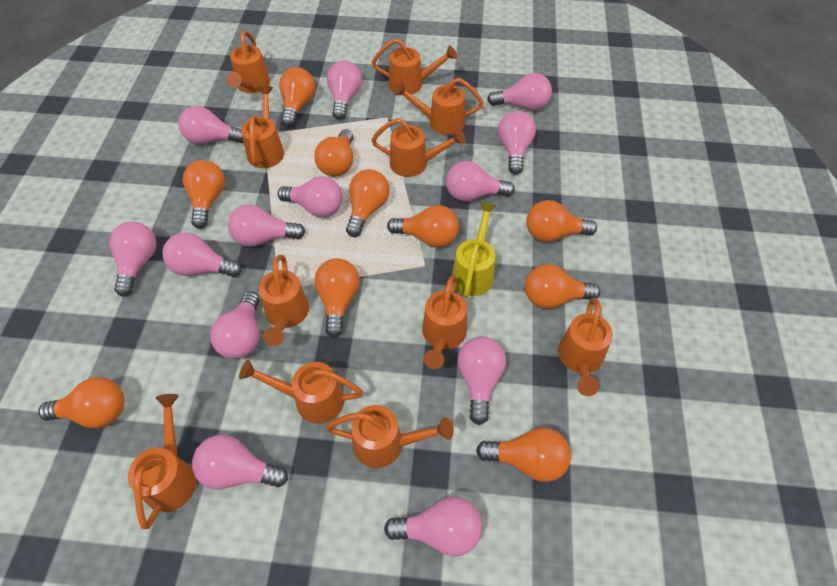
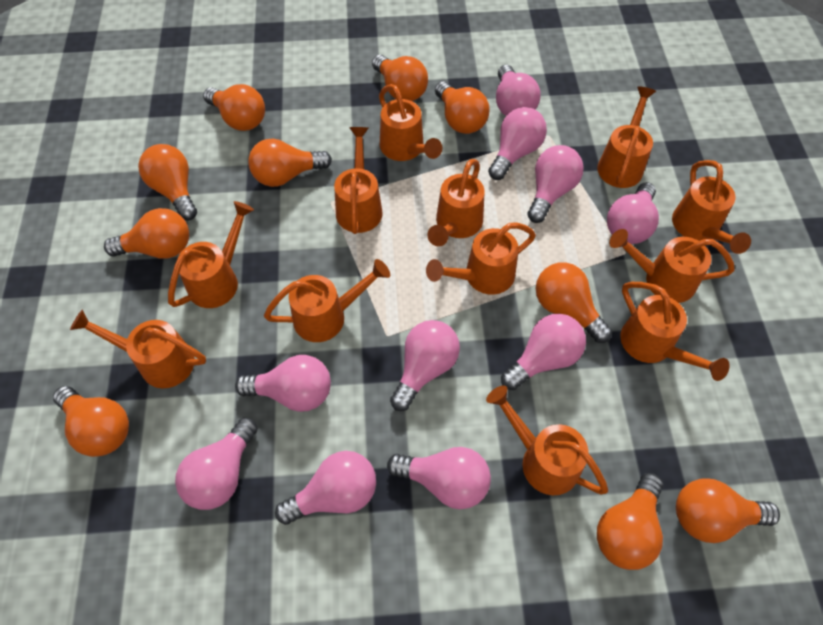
orange watering can: [128,394,196,529] [226,31,270,93] [239,360,363,424] [241,86,284,168] [259,255,309,346] [326,405,454,468] [372,38,457,95] [372,118,466,177] [394,78,483,135] [422,275,467,369] [558,298,613,396] = 11 -> [70,310,206,388] [168,201,254,308] [264,259,390,342] [334,127,383,234] [379,84,442,161] [426,222,536,295] [427,159,485,246] [486,386,608,495] [597,87,656,188] [609,229,735,303] [620,282,730,381] [672,160,751,254] = 12
pink light bulb: [109,222,156,297] [163,233,242,277] [178,106,244,144] [192,435,288,490] [210,291,259,359] [228,204,305,247] [278,176,343,218] [327,61,362,120] [384,497,482,557] [446,161,515,201] [458,336,506,425] [487,73,552,111] [498,111,536,175] = 13 -> [175,418,258,510] [235,355,331,412] [275,451,376,525] [387,447,491,509] [390,320,460,411] [488,107,547,180] [496,65,541,116] [501,313,586,390] [527,145,584,223] [607,182,659,244] = 10
yellow watering can: [452,202,497,298] = 1 -> none = 0

